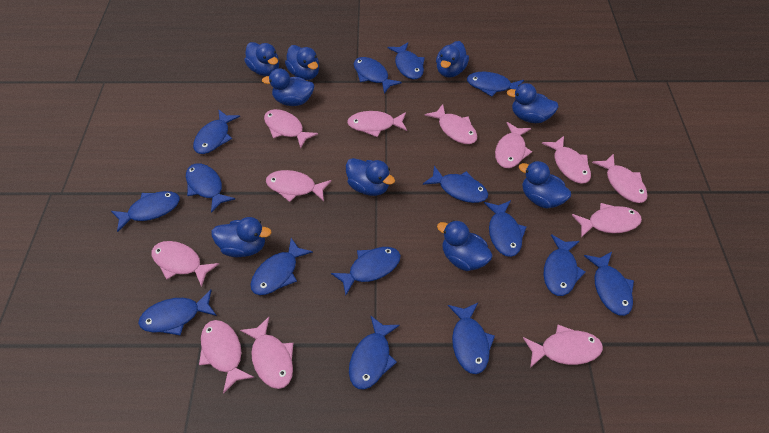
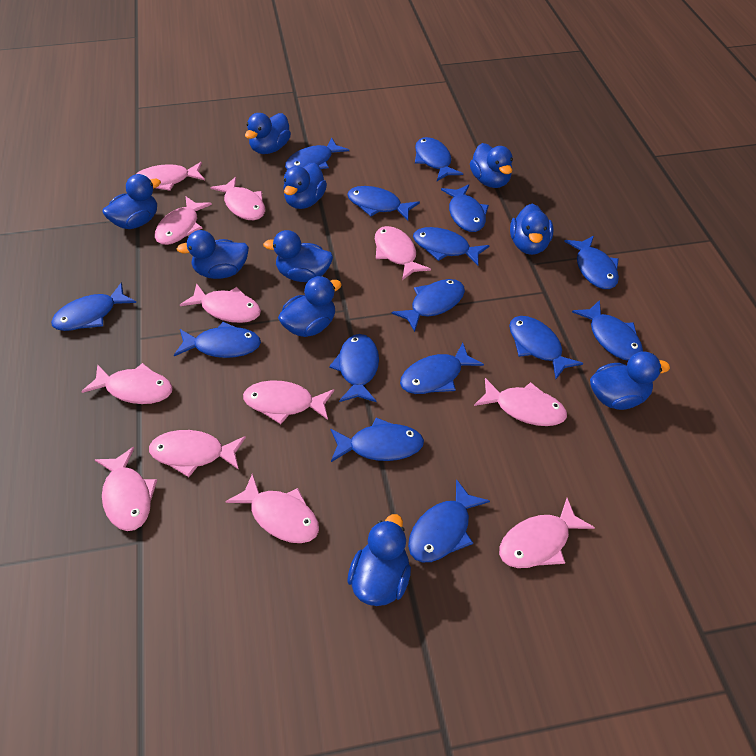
blue duck: [211,217,271,257] [244,42,279,76] [262,68,314,106] [285,45,319,80] [346,158,395,196] [436,41,469,78] [437,220,493,271] [507,83,559,123] [519,161,571,208] = 9 -> [102,174,161,229] [177,230,249,279] [245,113,291,154] [263,230,333,282] [278,276,342,337] [283,163,327,209] [347,514,411,606] [470,143,513,188] [510,204,553,255] [590,351,670,410] = 10

